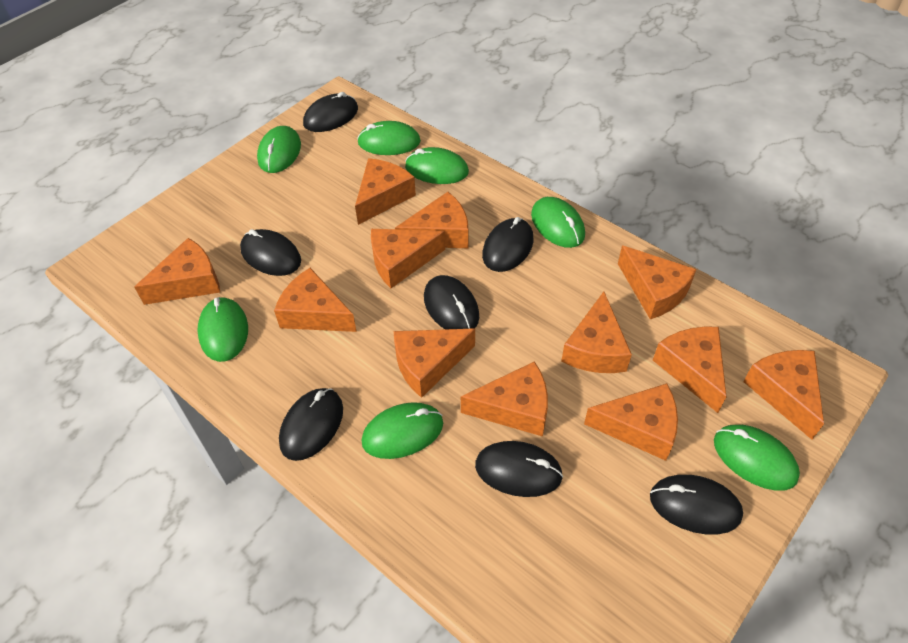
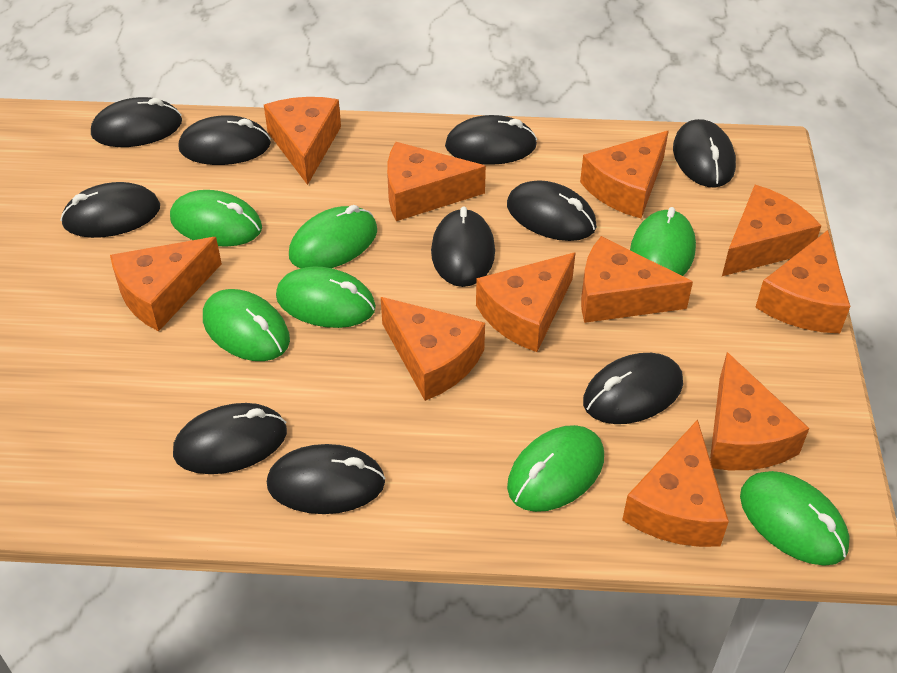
black mouse: [240,229,301,276] [279,388,343,461] [303,92,358,132] [424,275,479,329] [475,441,563,497] [482,217,534,272] [650,475,743,535] = 7 -> [60,182,160,238] [91,97,182,147] [173,403,287,474] [178,115,271,165] [267,444,385,514] [431,206,495,287] [445,115,537,165] [507,180,597,241] [583,353,683,424] [673,119,736,188] = 10
orange cheese: [134,238,220,305] [274,268,357,332] [355,158,416,225] [371,229,445,288] [394,328,475,398] [395,192,468,248] [461,361,548,437] [561,292,632,373] [584,383,678,461] [618,245,697,319] [653,327,727,413] [743,350,824,439] = 12 -> [110,237,222,331] [264,97,341,185] [381,297,485,401] [387,142,486,221] [476,252,576,352] [580,131,669,218] [581,236,693,323] [622,419,729,547] [710,352,809,470] [722,185,821,276] [755,230,850,333] = 11

